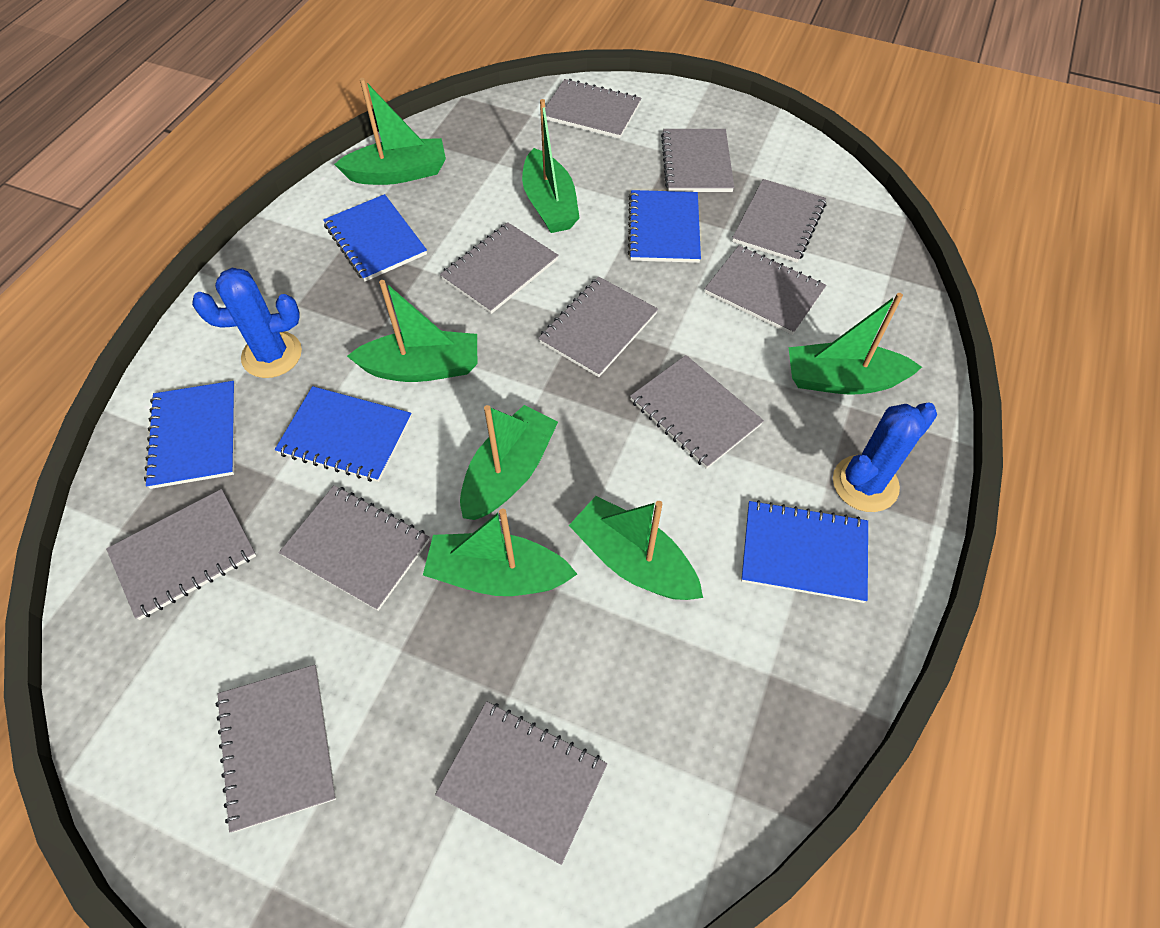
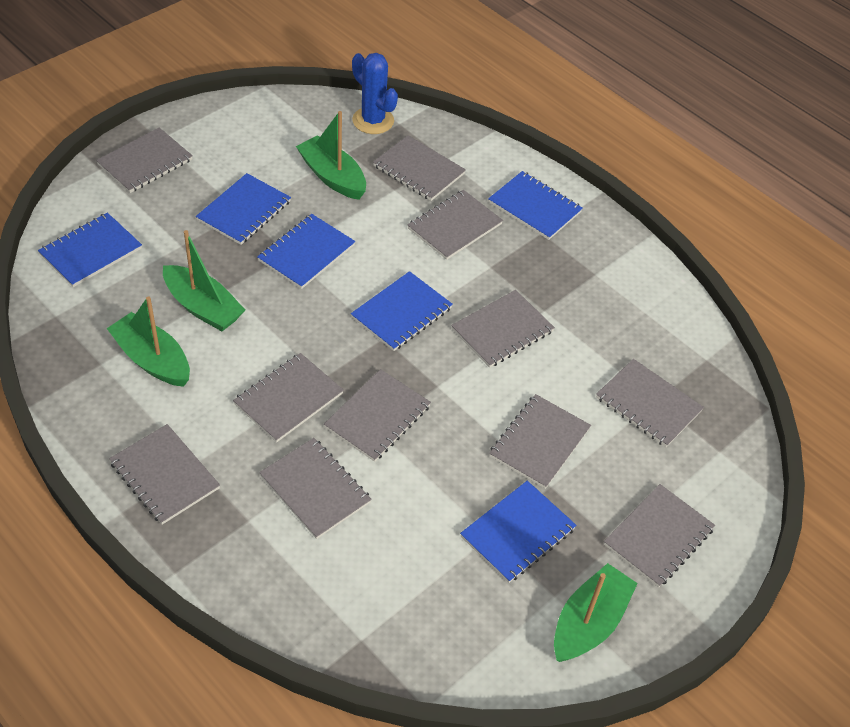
blue cactus: [192,268,302,378] [833,402,937,512] = 2 -> [352,53,398,134] = 1
blue notebook: [144,381,236,489] [275,386,412,482] [323,194,427,281] [628,190,701,263] [741,500,868,603] = 5 -> [38,213,142,287] [196,173,291,245] [257,214,355,289] [351,271,453,351] [460,481,576,583] [488,171,583,240] = 6
green boat: [334,78,446,185] [347,280,477,382] [423,508,577,596] [460,405,558,520] [522,99,580,233] [569,496,703,600] [789,293,922,395] = 7 -> [107,296,190,387] [163,230,245,331] [296,111,366,200] [554,563,638,662] = 4

